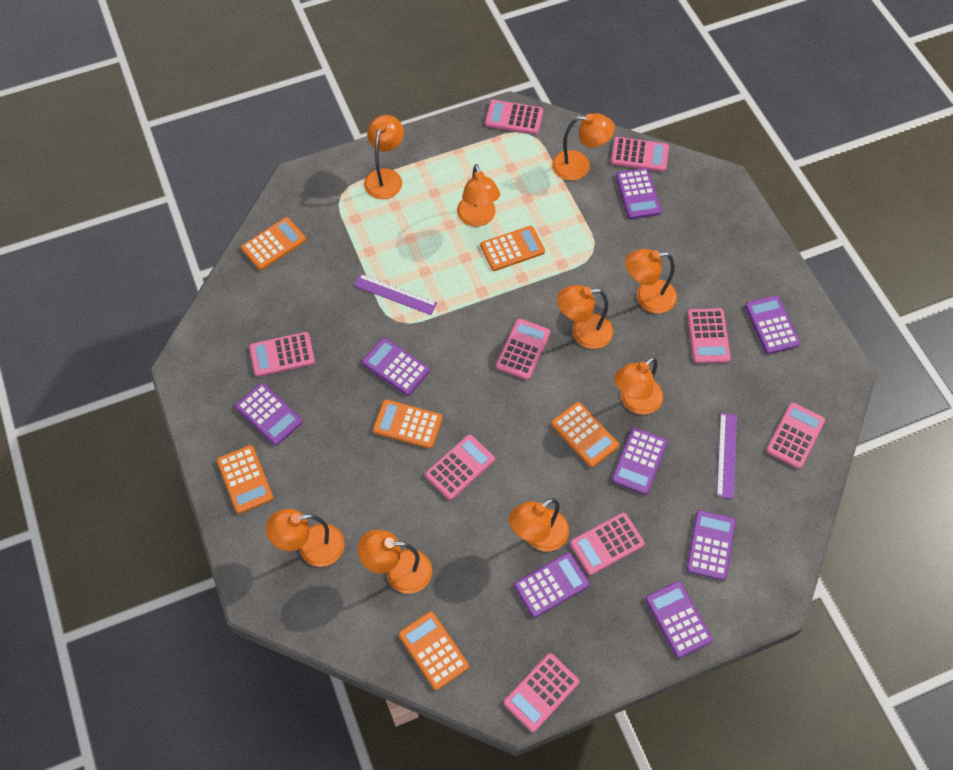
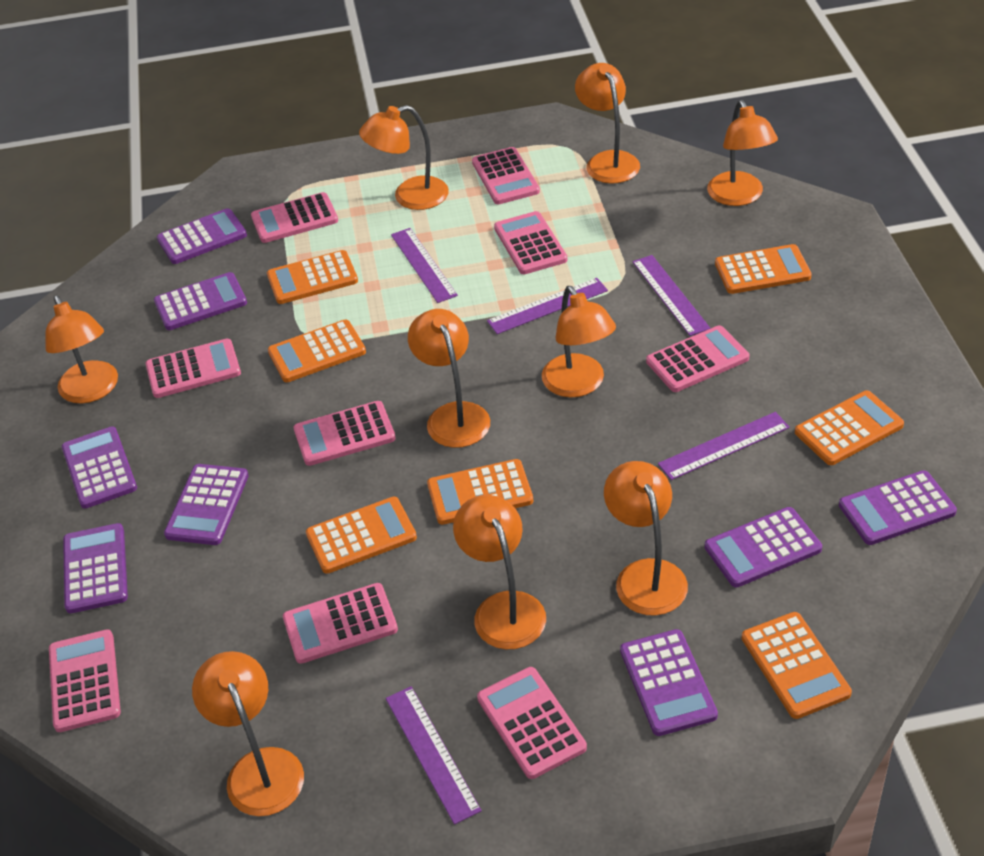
orange calculator: [217,445,273,514] [241,217,306,270] [373,399,443,449] [399,612,469,690] [480,226,545,271] [551,402,619,467] = 6 -> [267,250,358,304] [268,320,366,382] [306,497,417,574] [427,459,533,525] [715,244,812,294] [742,612,852,719] [795,391,904,465] = 7
purple ruler: [354,274,437,315] [717,413,737,499] = 2 -> [386,686,481,825] [391,228,458,303] [487,278,608,334] [632,255,710,336] [658,412,790,480] = 5

